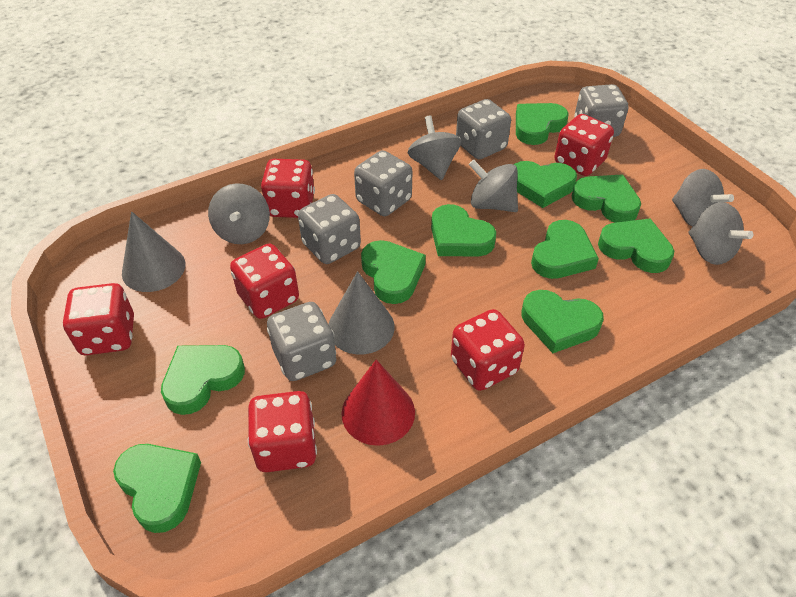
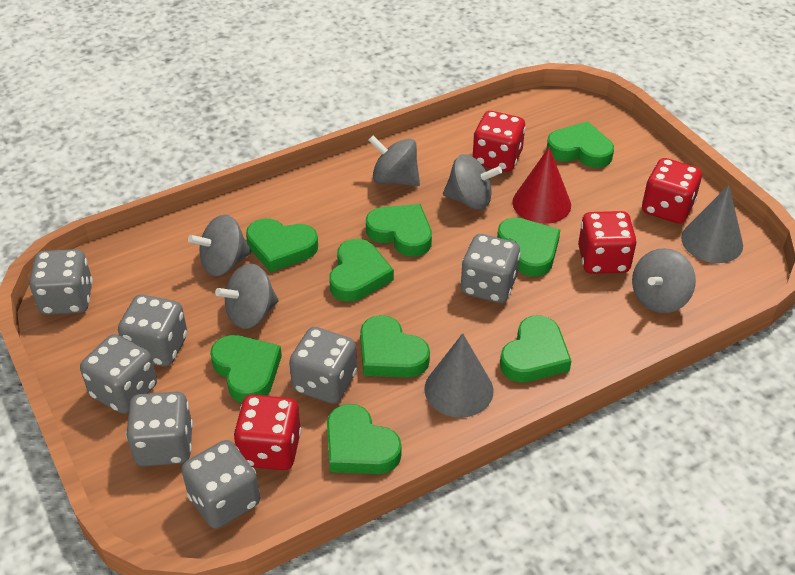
green heart: [113,444,201,533] [161,345,245,415] [361,240,426,304] [431,204,496,256] [514,161,577,208] [516,103,569,145] [522,290,604,353] [531,220,599,279] [572,174,641,223] [598,218,674,273] = 10 -> [210,335,282,403] [246,218,318,272] [327,404,402,474] [329,239,394,302] [360,315,430,378] [366,204,432,257] [497,218,560,277] [500,316,571,382] [547,121,614,168] = 9
grey dice: [267,302,336,381] [298,194,361,264] [354,150,412,216] [456,99,511,159] [574,84,628,137] = 5 -> [29,249,93,315] [80,334,157,414] [118,294,187,367] [126,392,193,467] [181,440,260,529] [289,327,357,404] [460,234,521,303] = 7
red dice: [63,283,134,355] [230,244,299,319] [248,391,317,472] [261,159,315,218] [451,309,525,391] [554,114,614,176] = 6 -> [233,395,302,470] [472,111,526,172] [578,211,637,274] [642,158,702,224] = 4

